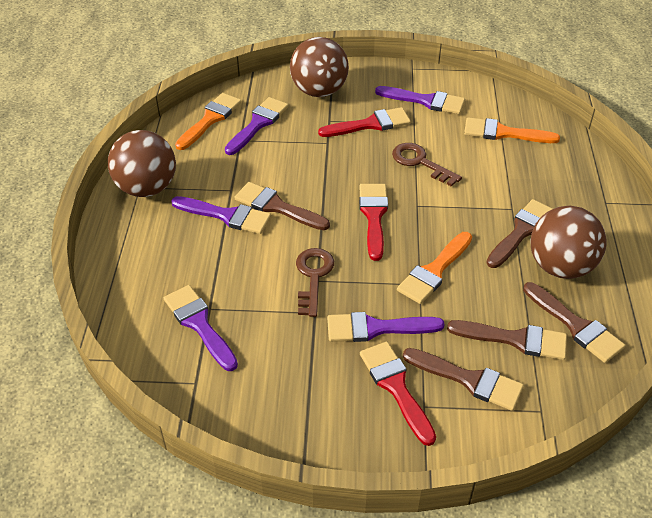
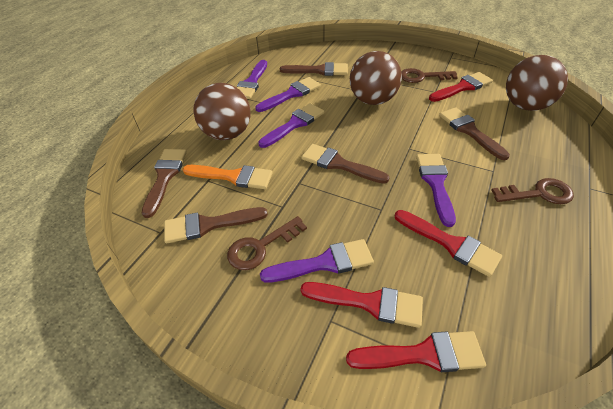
brown key: [296,248,334,317] [392,143,462,187] = 2 -> [227,216,307,270] [401,68,458,83] [491,178,574,204] = 3
orange brush: [175,93,242,150] [397,232,472,304] [464,117,560,143] = 3 -> [183,165,273,189] = 1
red brush: [318,107,411,137] [359,184,388,261] [360,342,436,446] = 3 -> [300,282,423,328] [346,331,486,372] [395,210,502,277] [429,72,493,102] = 4

